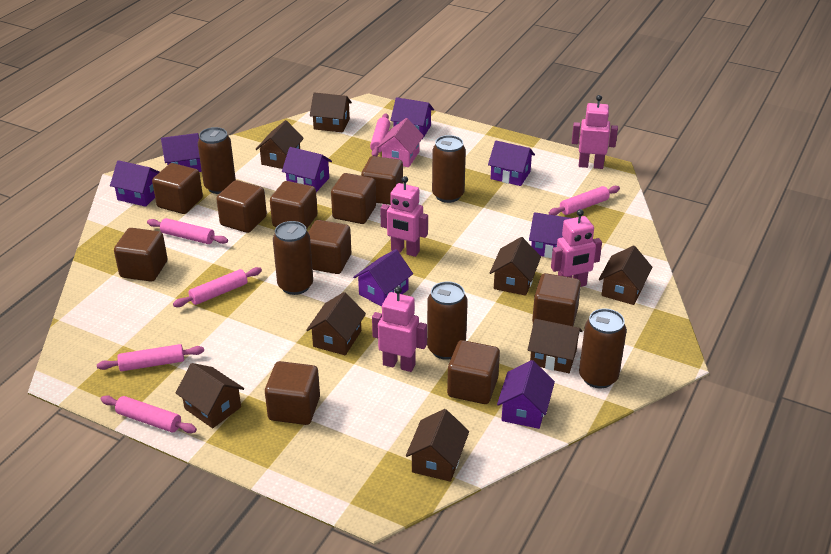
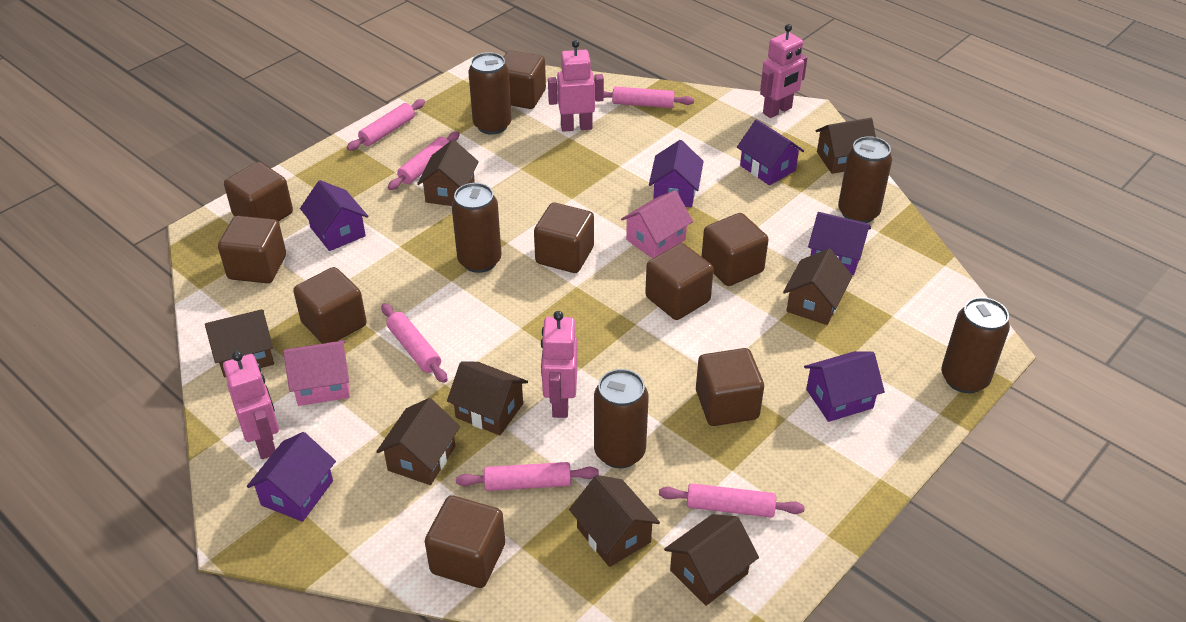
brown cube: [114,228,167,282] [152,163,203,214] [216,180,267,233] [265,361,320,425] [270,181,318,230] [308,220,351,274] [331,173,376,224] [361,156,403,205] [447,340,500,404] [532,273,581,326] = 10 -> [218,216,286,283] [224,162,293,221] [293,267,367,344] [425,495,505,588] [504,50,546,109] [534,203,594,273] [645,243,714,320] [696,348,764,426] [702,213,769,286] = 9
pink house: [378,118,424,167] = 1 -> [283,340,350,406] [621,190,693,259] = 2
purple house: [110,160,159,207] [161,133,202,172] [282,147,332,192] [353,249,413,307] [390,97,434,139] [488,140,535,186] [497,360,555,429] [529,212,571,258] = 8 -> [247,432,336,522] [300,180,368,251] [649,140,704,207] [737,119,804,185] [804,351,885,422] [808,212,871,275] = 6

